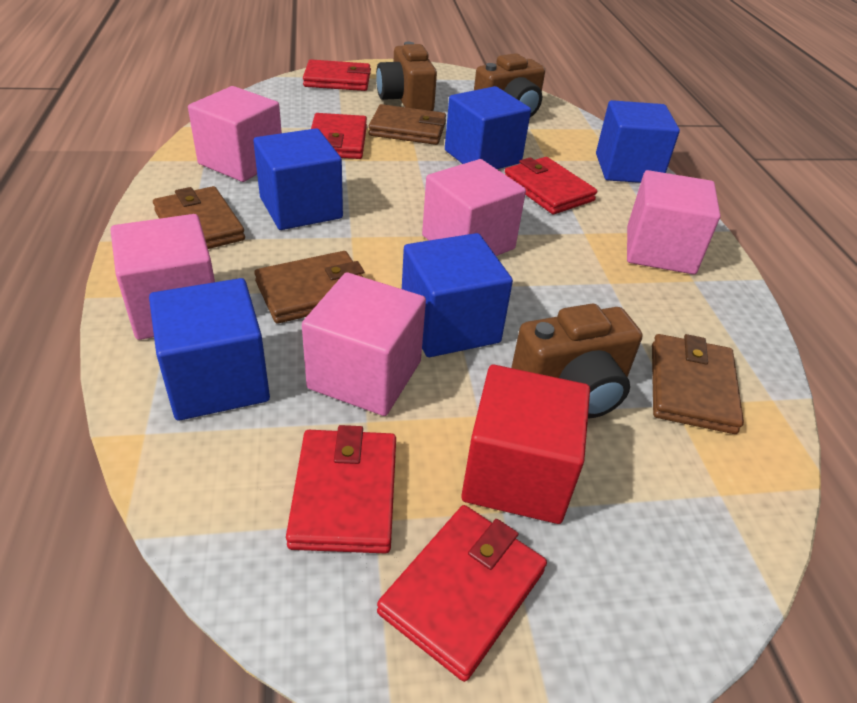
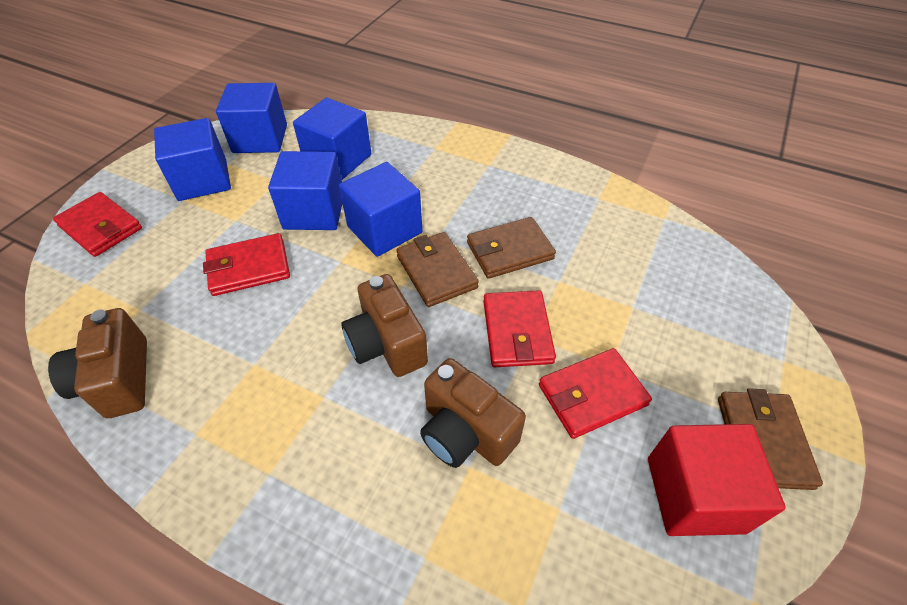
brown wallet: [153,186,245,249] [254,251,364,324] [369,104,446,145] [652,334,744,434] = 4 -> [396,232,479,307] [467,217,556,279] [718,389,823,490] = 3
pink cube: [111,214,215,340] [188,86,282,182] [302,272,426,416] [422,159,526,256] [627,170,721,274] = 5 -> none = 0
red wallet: [286,425,396,553] [303,59,371,91] [311,113,367,159] [377,505,547,682] [505,157,597,214] = 5 -> [53,192,142,257] [203,233,290,296] [483,290,556,367] [539,348,652,439] = 4

